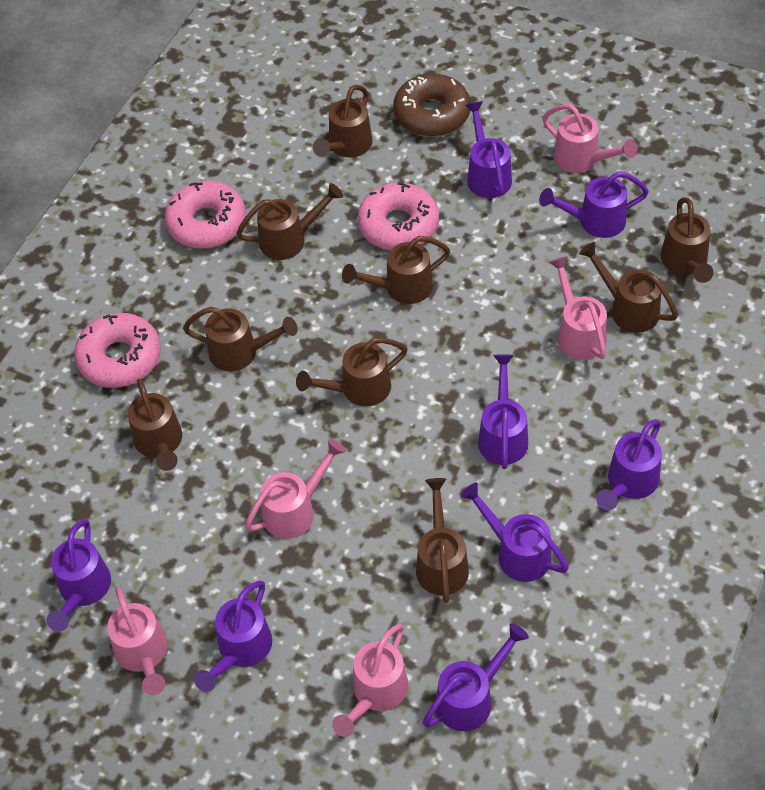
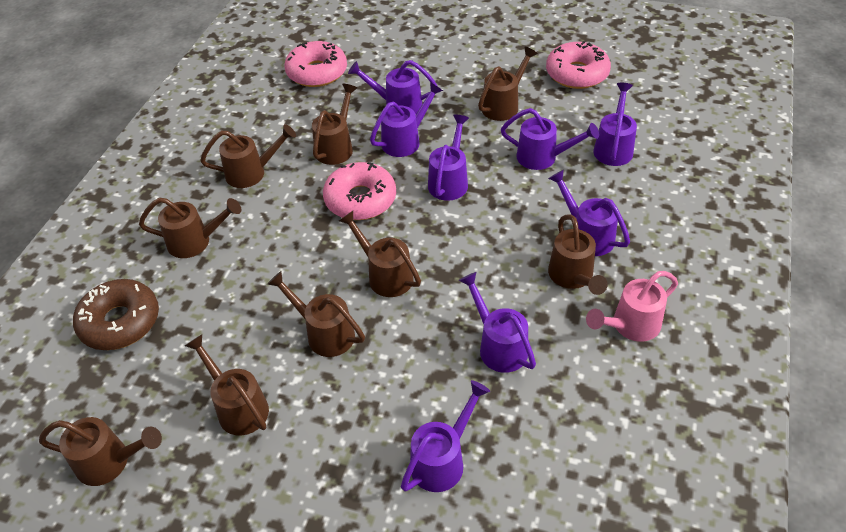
pink watering can: [107,586,167,695] [245,439,346,539] [332,624,408,737] [542,104,637,173] [549,256,607,360] = 5 -> [586,271,678,342] = 1

